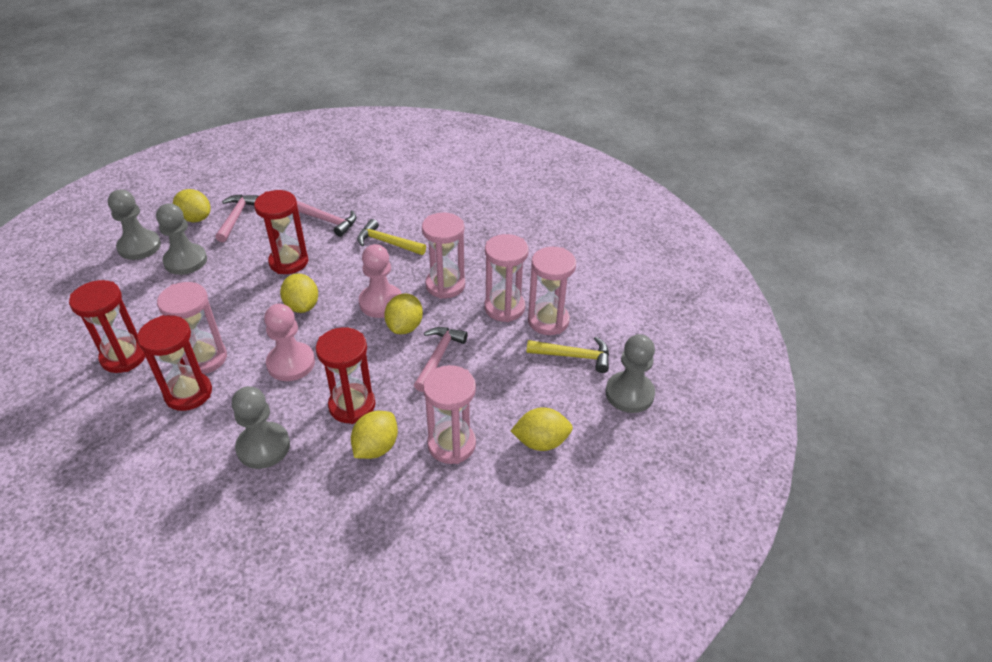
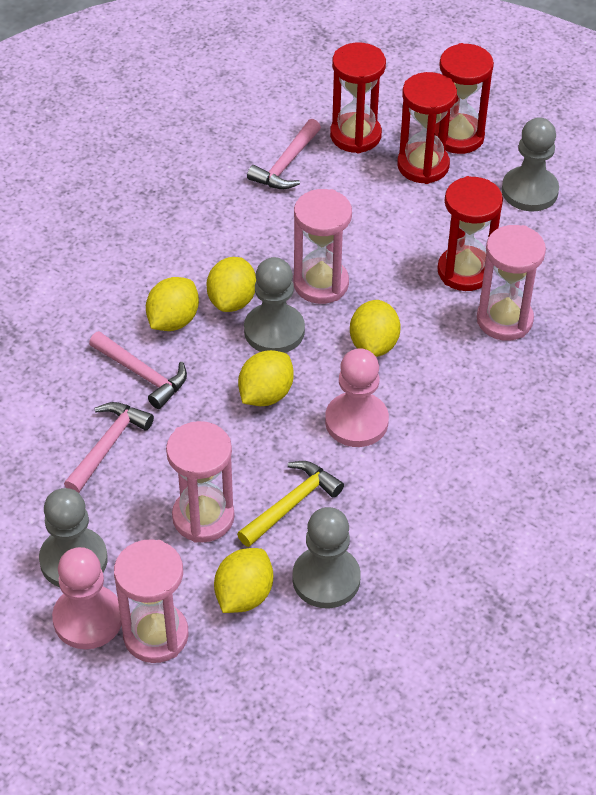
pink hourglass: [157,282,227,374] [422,213,465,299] [423,365,476,464] [484,234,529,322] [528,247,576,335] = 5 -> [114,539,189,663] [166,421,234,543] [294,189,352,304] [477,225,546,341] = 4
yellow hammer: [357,219,426,255] [526,337,609,373] = 2 -> [237,461,344,547] = 1

